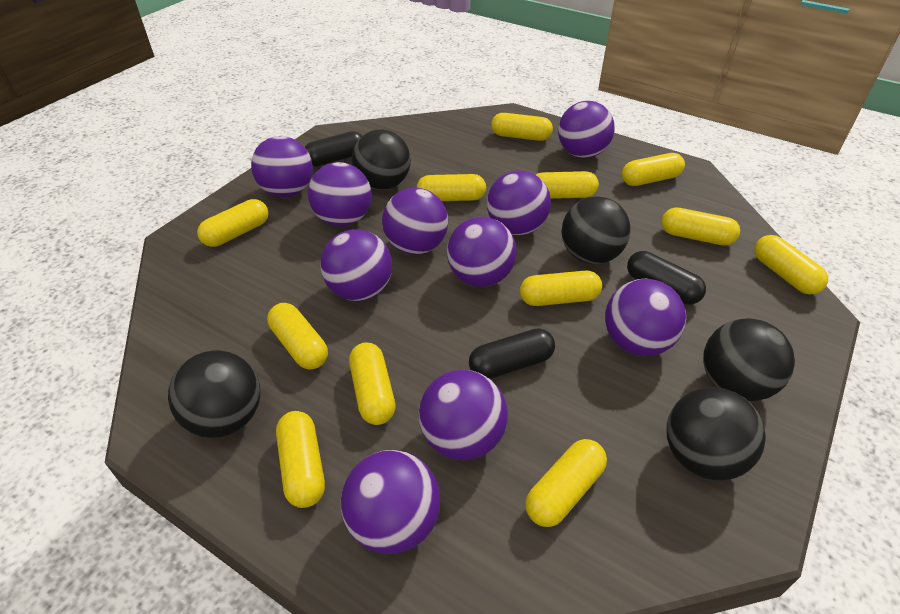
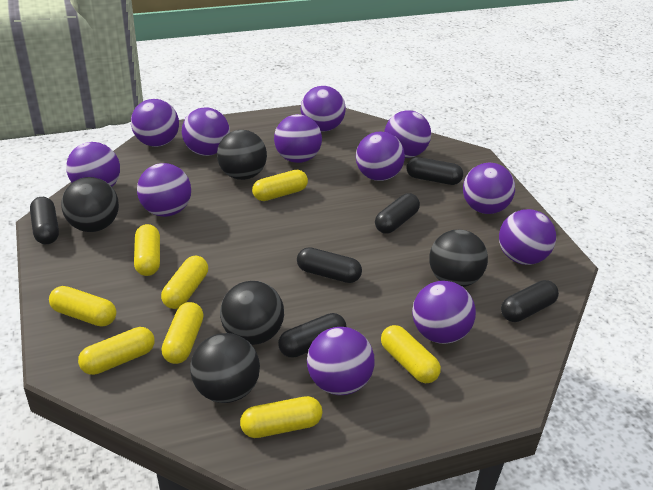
black capsule: [305,131,362,167] [469,329,555,379] [627,251,706,304] = 3 -> [30,197,59,244] [278,313,346,358] [297,247,362,283] [375,193,420,234] [406,157,463,185] [501,280,559,322] = 6
purple ball: [251,136,313,197] [308,162,372,226] [320,229,392,301] [341,450,440,554] [382,188,448,255] [419,370,508,460] [447,217,517,287] [487,170,551,235] [558,101,614,158] [605,279,686,356] = 10 -> [66,142,120,187] [131,99,179,147] [137,163,191,217] [182,107,230,156] [274,114,322,163] [301,86,346,132] [307,327,375,395] [356,132,405,181] [384,110,431,158] [412,281,476,344] [463,163,515,214] [499,209,556,265] = 12
yellow capsule: [197,199,269,247] [267,303,328,370] [276,411,325,508] [349,342,396,425] [417,174,486,201] [491,113,553,141] [520,270,602,306] [525,439,607,527] [536,171,599,199] [622,153,685,186] [661,207,740,246] [754,235,828,294] = 12 -> [49,286,116,327] [78,327,155,375] [134,224,160,276] [161,255,208,309] [161,302,204,364] [240,396,322,438] [252,170,308,201] [381,325,441,383] = 8

